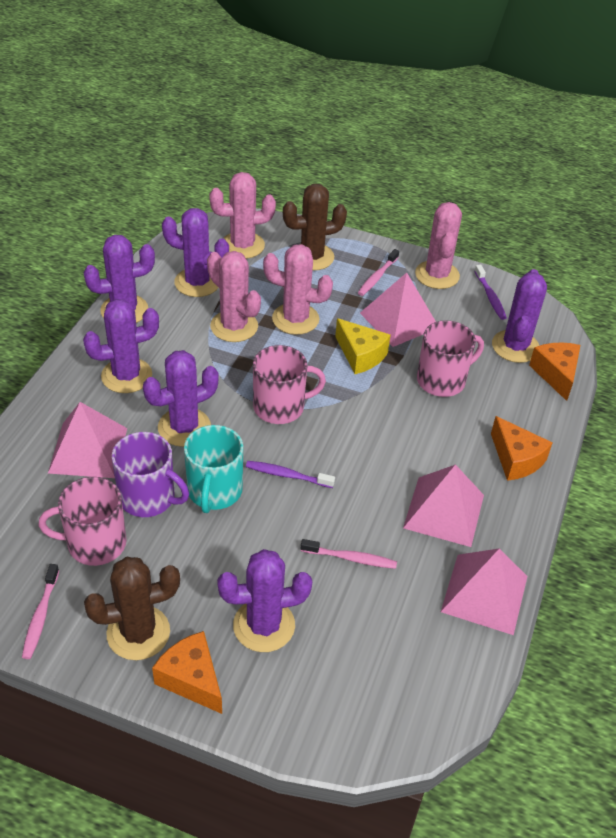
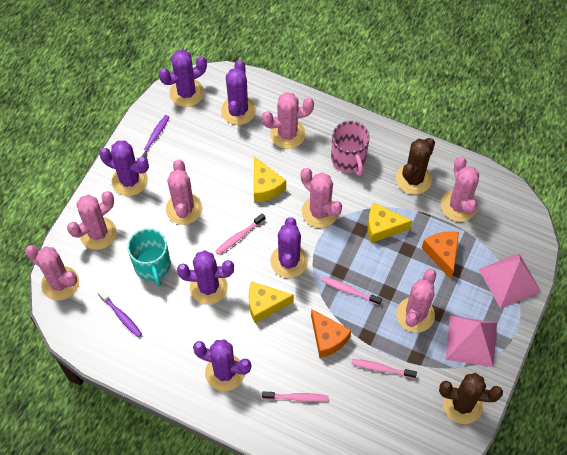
orange cheese: [152,631,222,714] [491,416,553,481] [529,342,580,401] = 3 -> [311,309,351,358] [422,231,459,279] = 2
pink cactus: [207,251,261,342] [209,172,276,259] [263,244,333,335] [415,202,462,289] = 4 -> [25,245,79,301] [67,191,117,250] [166,160,202,225] [262,92,314,149] [301,168,342,228] [396,269,436,333] [441,157,479,222] = 7
pink mug: [38,477,127,566] [253,345,326,424] [417,320,484,397] = 3 -> [331,121,370,176] = 1
pink pyramid: [48,402,127,478] [360,273,436,347] [403,464,484,547] [441,549,527,635] = 4 -> [445,316,497,367] [479,253,541,308] = 2
pink toothbrush: [22,564,59,659] [301,539,397,569] [358,249,399,296] = 3 -> [215,213,265,255] [262,392,328,402] [322,277,382,305] [351,359,417,379] = 4
purple mug: [112,432,189,517] = 1 -> none = 0
yellow cheese: [335,318,391,374] = 1 -> [249,281,294,323] [254,157,286,202] [368,203,412,243] = 3

